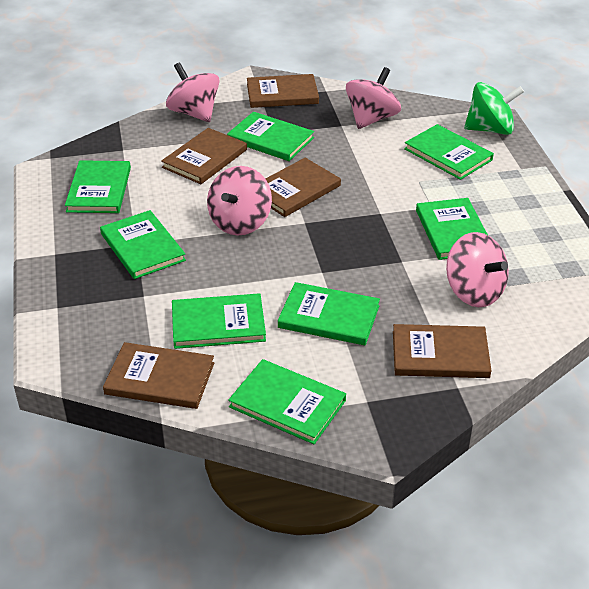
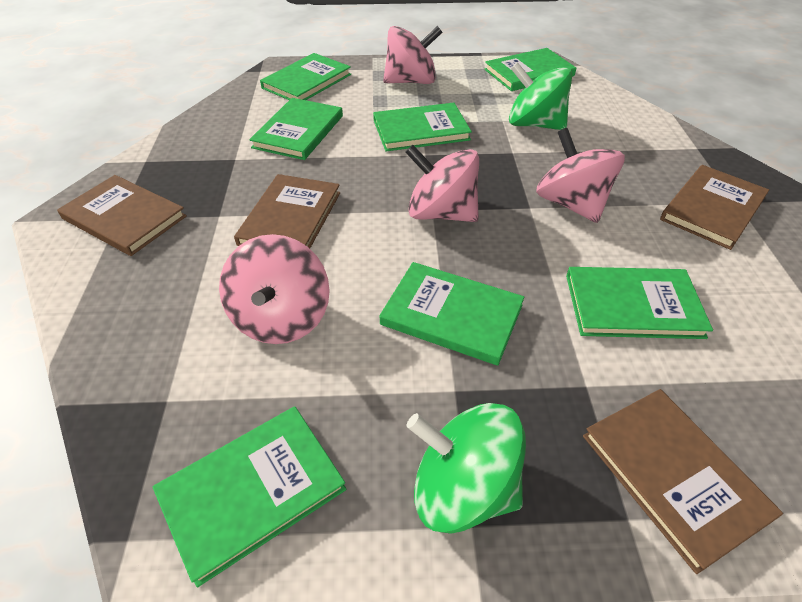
brown book: [103,342,214,409] [161,128,247,184] [247,74,319,108] [266,158,341,217] [393,324,492,378] = 5 -> [57,175,187,256] [234,174,340,248] [583,389,783,574] [660,165,769,250] = 4
green book: [65,160,131,213] [100,210,186,279] [172,293,266,349] [227,112,314,161] [228,359,346,444] [278,282,380,345] [404,124,494,180] [416,198,488,260] = 8 -> [153,406,346,587] [249,98,343,160] [260,53,351,100] [373,103,472,151] [380,262,524,366] [484,48,576,91] [566,267,713,339] = 7
green spinning top: [464,82,524,135] = 1 -> [406,403,526,534] [509,62,572,130] = 2

